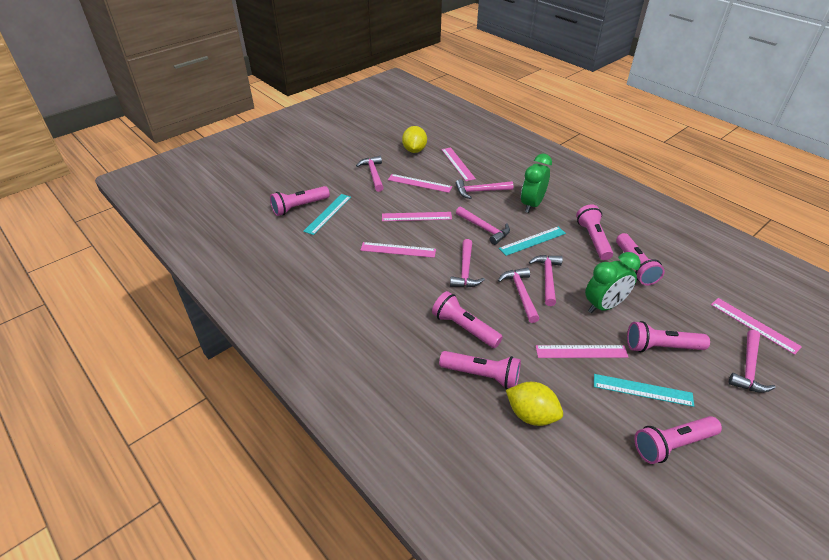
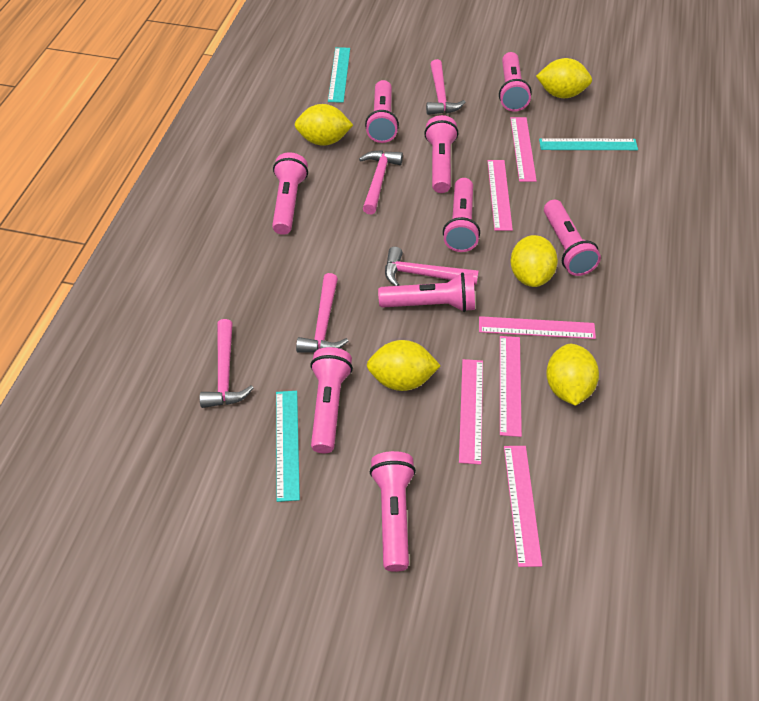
green clock: [521,154,552,213] [585,252,640,314] = 2 -> none = 0
pink flashlight: [270,186,330,216] [432,291,503,348] [439,351,521,389] [576,204,613,260] [616,233,665,285] [627,321,710,352] [634,416,722,464] = 7 -> [272,152,308,235] [310,347,353,453] [365,80,399,143] [370,451,416,572] [378,272,475,312] [424,115,458,193] [443,178,480,252] [499,52,532,112] [544,200,601,276] = 9
pink hammer: [356,156,384,192] [450,239,485,288] [455,179,513,199] [456,207,510,245] [498,267,539,323] [529,255,563,306] [729,330,776,393] = 7 -> [200,319,253,408] [296,273,348,353] [359,150,403,215] [385,247,479,286] [426,59,466,115] = 5
yellow lemon: [402,126,427,153] [506,382,563,426] = 2 -> [295,104,353,146] [367,340,441,391] [510,235,558,287] [536,58,592,98] [546,344,599,406] = 5

